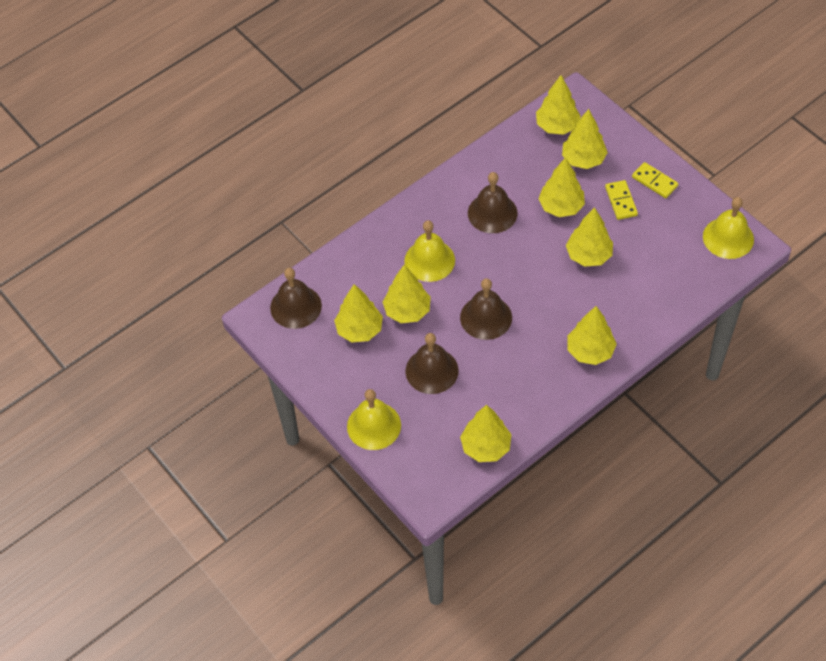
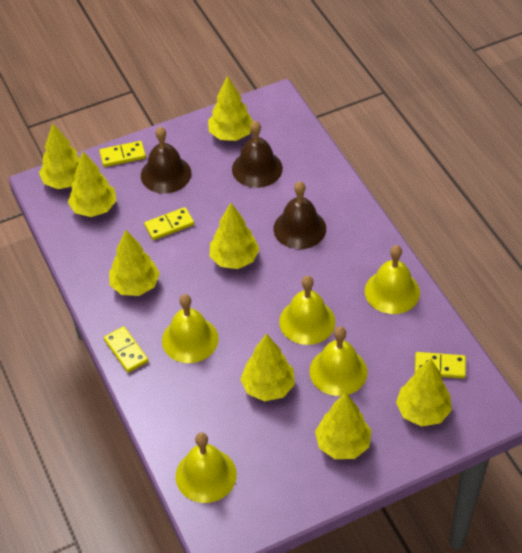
brown bell: [270,268,322,329] [406,333,459,394] [460,278,512,340] [468,172,517,233] = 4 -> [141,127,191,194] [232,121,283,188] [273,181,326,249] = 3
yellow bell: [347,389,401,450] [404,221,455,282] [703,197,754,259] = 3 -> [162,294,219,363] [176,432,237,503] [279,276,335,345] [309,326,367,396] [365,245,420,314] = 5
yellow domino: [605,180,638,220] [632,162,678,198] = 2 -> [99,141,146,167] [104,326,148,373] [144,207,194,240] [415,352,466,378] = 4

